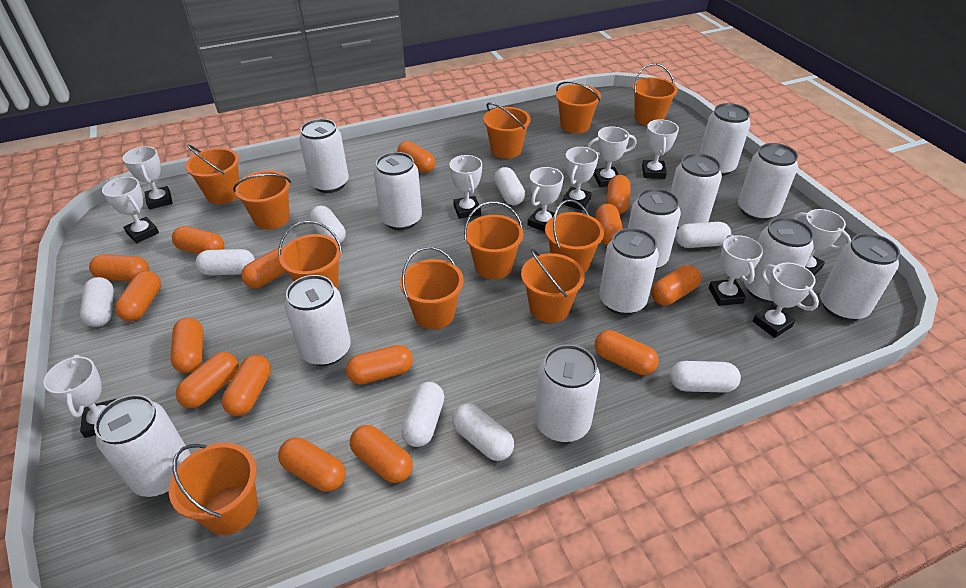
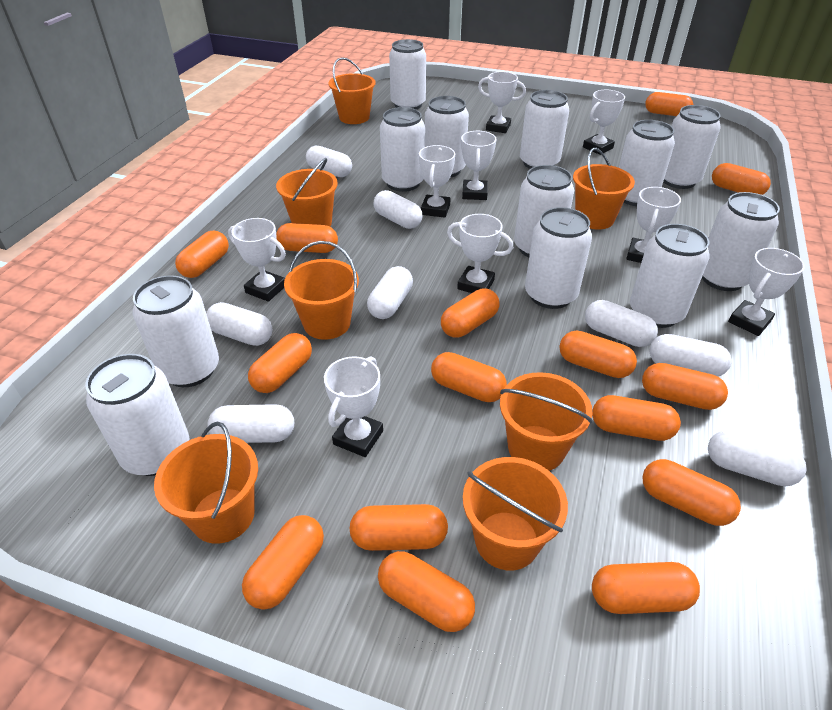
orange bucket: [169,443,258,535] [185,144,239,204] [233,170,291,230] [278,221,342,289] [400,247,464,329] [464,201,523,279] [483,102,531,159] [521,249,585,323] [545,199,604,273] [556,81,601,133] [633,63,678,125] = 11 -> [154,422,258,544] [276,158,338,227] [284,241,359,340] [328,57,375,124] [463,457,568,571] [500,372,593,471] [573,148,635,230] = 7
white trophy: [44,355,116,438] [102,177,159,243] [123,146,173,210] [449,155,482,219] [528,167,564,232] [563,147,598,210] [588,126,637,187] [642,119,679,179] [709,235,763,306] [753,263,819,338] [793,209,851,276] = 11 -> [228,218,286,302] [324,356,383,457] [419,145,455,218] [447,214,513,293] [461,131,496,200] [478,72,526,133] [583,90,625,155] [626,187,681,263] [728,248,805,336] = 9

